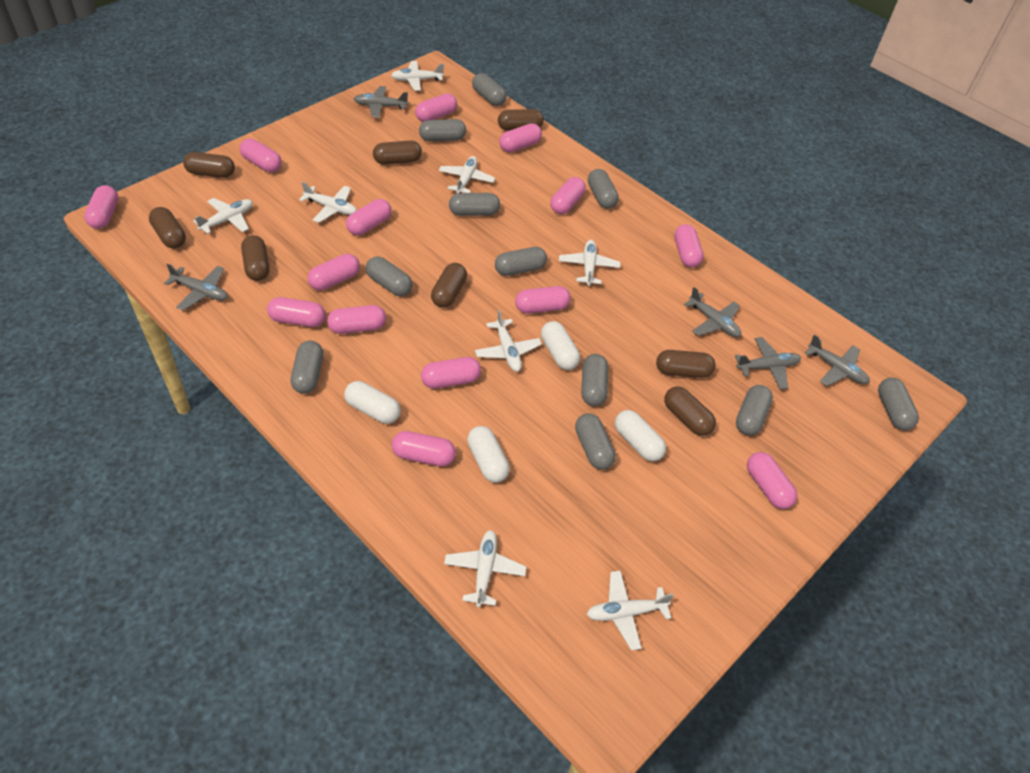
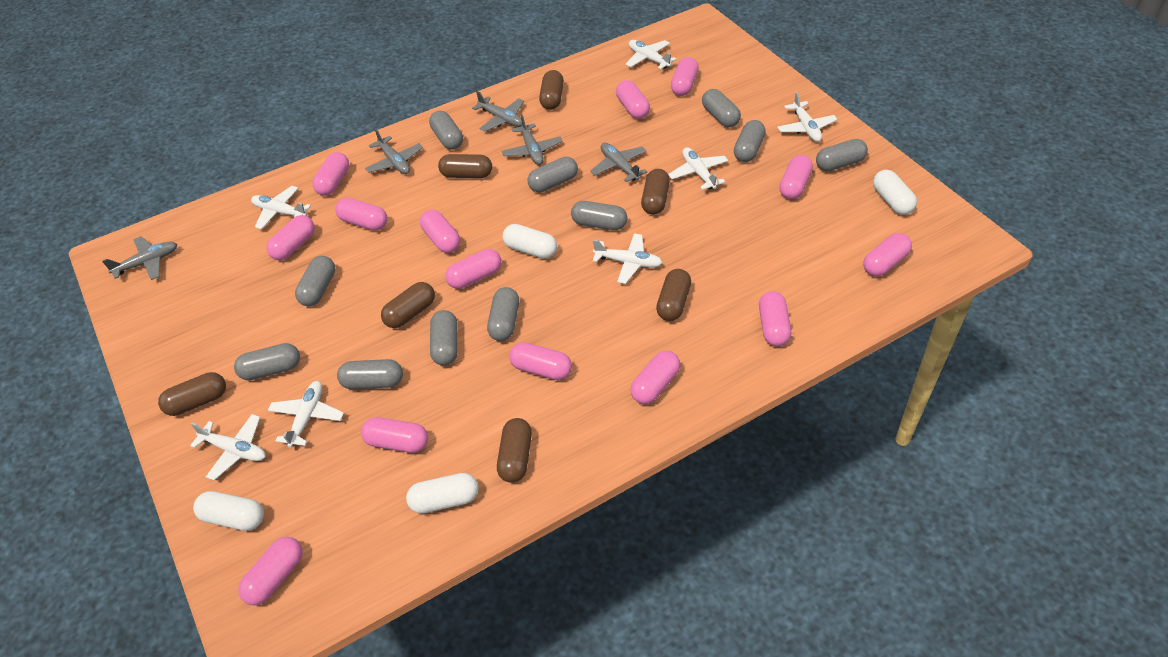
brown capsule: [149,207,186,249] [183,152,235,178] [241,235,269,281] [373,140,422,165] [431,263,467,308] [498,109,544,131] [656,350,716,378] [664,386,716,436] = 8 -> [158,372,226,416] [381,282,435,328] [438,154,492,178] [497,418,532,483] [539,70,564,110] [641,169,670,215] [656,269,691,321] = 7
white plane: [193,198,253,234] [299,182,357,223] [391,61,444,91] [439,156,495,194] [444,530,526,607] [475,310,542,372] [559,240,621,286] [586,571,674,651] = 8 -> [190,414,265,480] [251,186,311,229] [268,381,344,448] [593,233,662,284] [626,40,676,69] [668,147,728,190] [777,92,837,142] = 7

